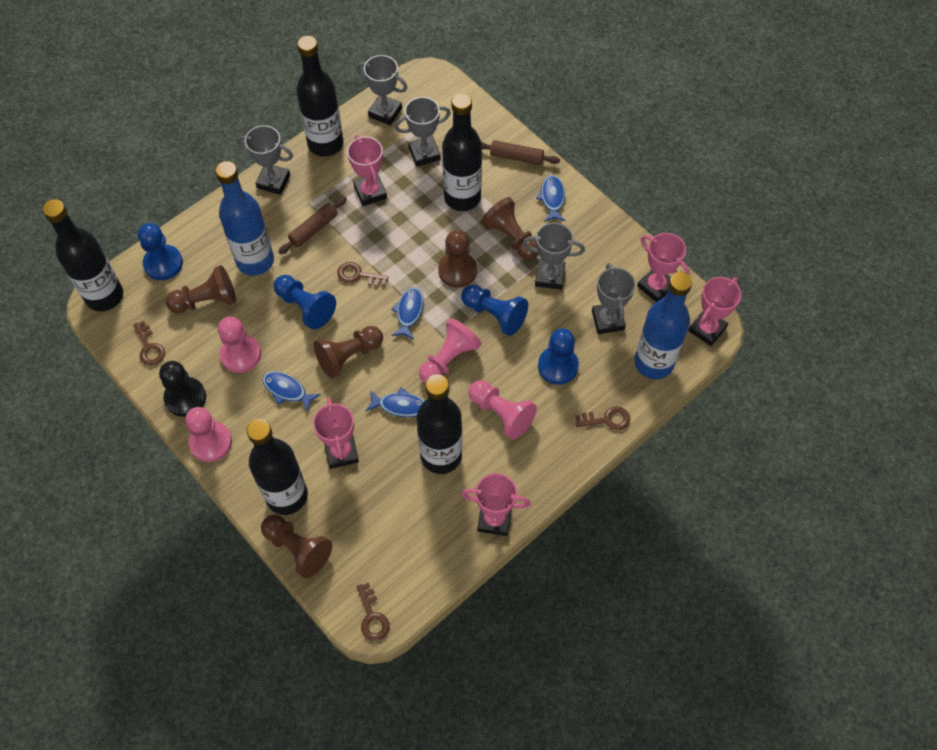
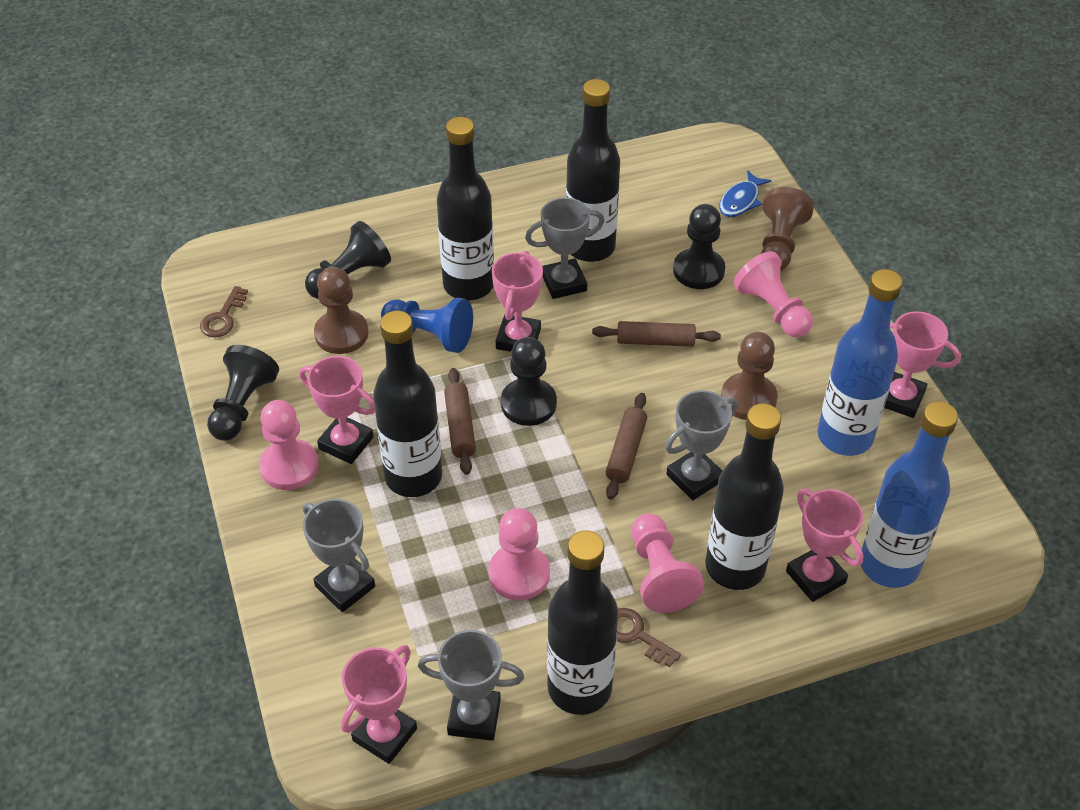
black pawn: [159,361,206,417] = 1 -> [207,345,279,440] [305,221,391,299] [501,337,557,426] [673,204,725,289] = 4
blue fish: [262,372,321,413] [366,388,424,417] [391,287,424,340] [536,175,566,222] = 4 -> [719,170,772,217] = 1
blue pawn: [138,223,183,280] [274,275,336,329] [461,285,528,336] [538,328,579,385] = 4 -> [381,298,473,353] = 1
brown key: [133,321,165,366] [337,262,389,286] [356,583,390,641] [575,406,630,431] = 4 -> [200,286,248,337] [617,608,681,667] = 2
brown pawn: [166,265,236,313] [261,515,332,578] [314,326,383,378] [438,230,477,288] [481,197,539,260] = 5 -> [314,267,368,354] [721,332,778,420] [761,187,814,271] = 3
brown rolling pin: [278,196,347,254] [481,140,560,165] = 2 -> [444,368,476,475] [592,321,721,347] [606,393,647,500] = 3
grey trophy: [237,125,293,195] [357,55,407,125] [395,97,451,166] [522,222,585,289] [592,263,636,334] = 5 -> [303,499,375,612] [418,630,524,741] [525,197,605,299] [665,390,738,500] = 4

